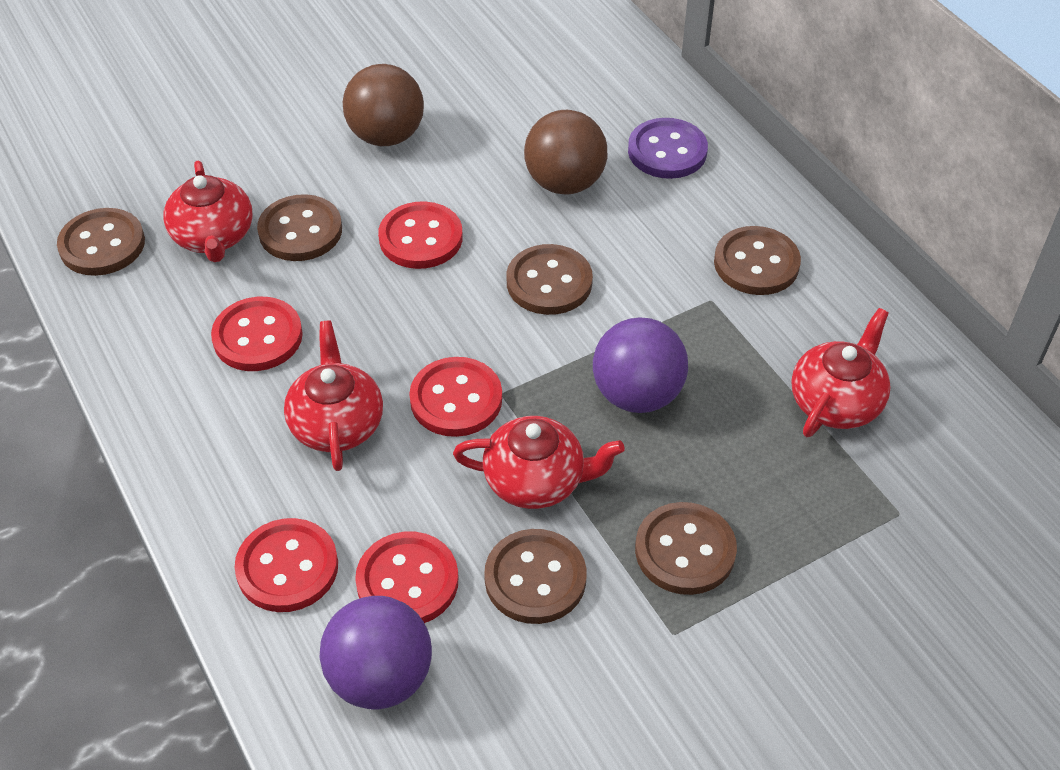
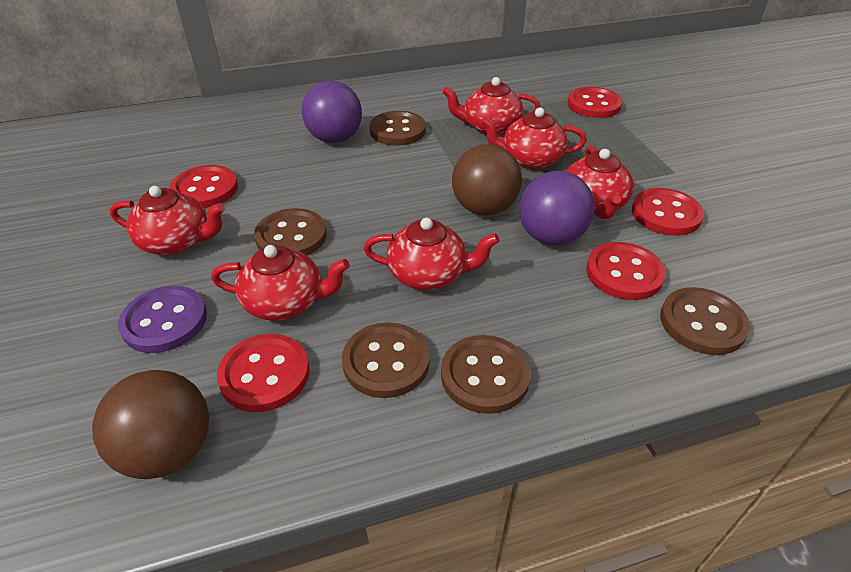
brown button: [57,208,145,276] [257,194,342,261] [484,529,587,624] [506,244,593,315] [635,502,737,595] [714,226,801,295] = 6 -> [254,208,327,256] [342,322,430,398] [369,111,426,146] [441,335,531,414] [660,287,750,355] = 5
red teapot: [163,160,253,262] [284,321,383,471] [453,416,625,509] [791,308,891,437] = 4 -> [110,186,225,255] [211,245,350,321] [364,218,499,290] [442,77,541,135] [481,108,587,169] [565,146,634,219] = 6

